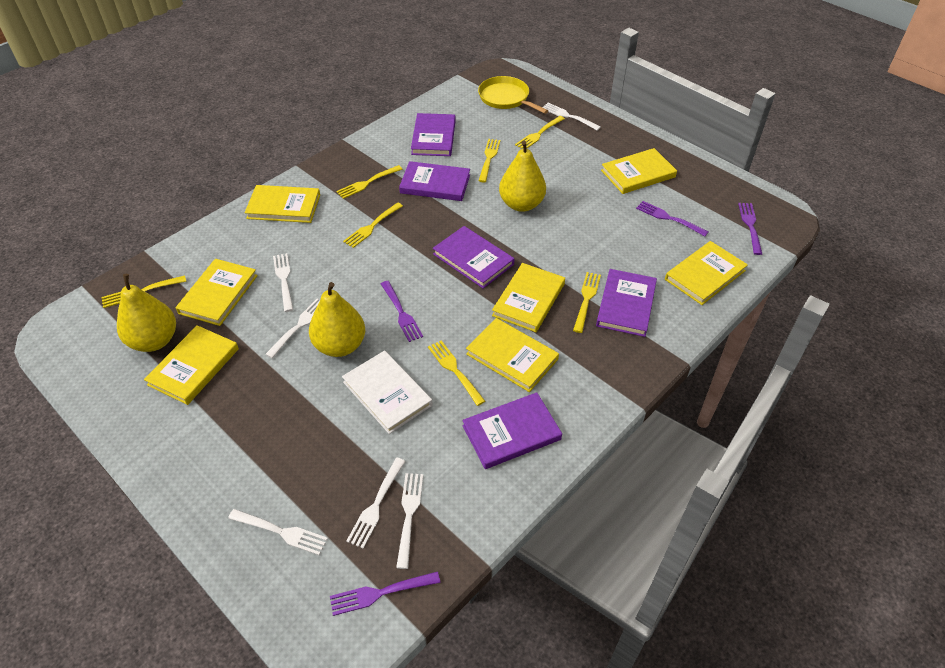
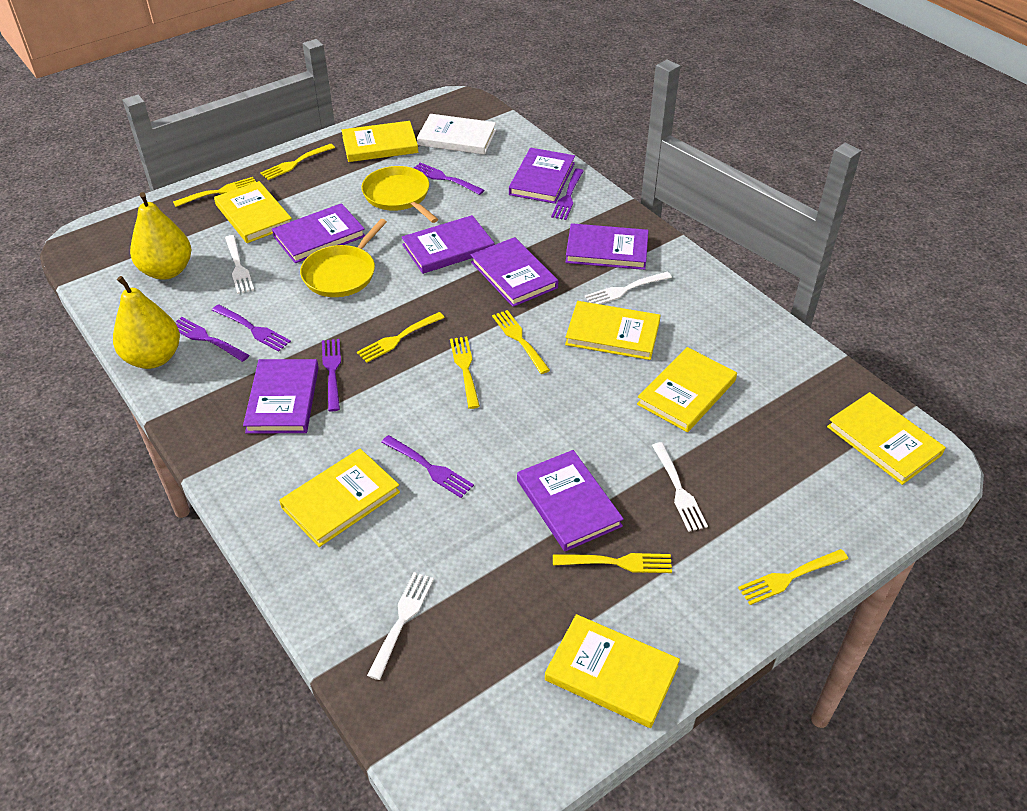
purple book: [399,161,470,201] [411,113,456,156] [433,226,514,289] [462,392,562,469] [596,269,657,337] = 5 -> [243,359,319,433] [272,203,365,263] [402,215,495,274] [471,237,558,307] [509,148,575,204] [517,450,624,552] [565,223,649,270] = 7
purple fork: [330,571,440,616] [381,281,423,342] [636,201,708,236] [738,203,762,255] = 4 -> [176,317,249,362] [212,304,291,352] [322,339,341,411] [381,435,474,498] [414,162,484,195] [551,169,584,220] = 6
white fork: [228,509,328,555] [265,298,320,358] [273,253,293,312] [346,457,406,548] [396,473,423,569] [542,103,601,131] = 6 -> [225,235,254,294] [367,572,434,680] [585,272,672,304] [652,442,708,532] = 4
yellow pan: [478,76,548,114] = 1 -> [300,219,387,297] [361,166,438,223] = 2
yellow pear: [117,274,176,352] [309,282,365,357] [499,141,546,212] = 3 -> [113,276,180,369] [130,192,191,280] = 2

